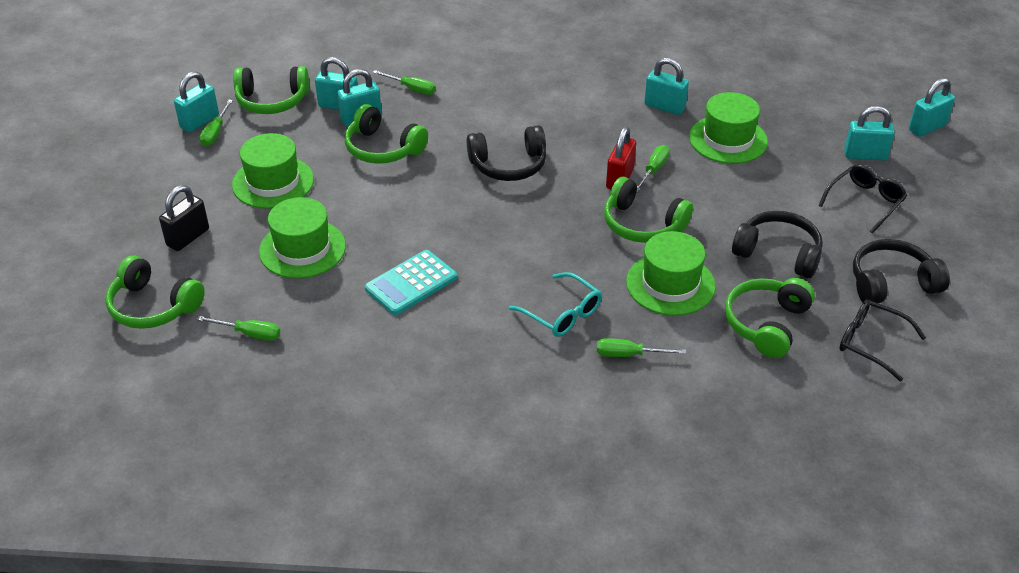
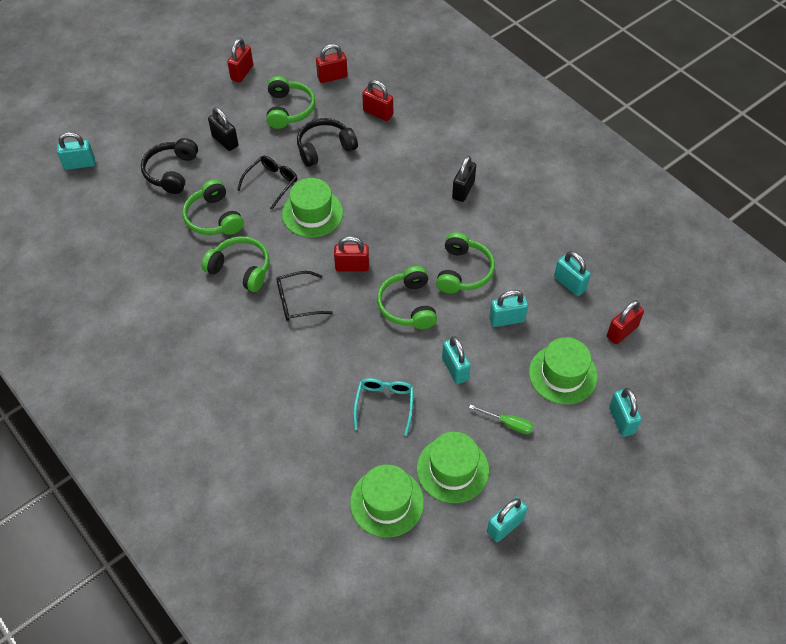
black headphones: [467,125,546,181] [732,211,823,278] [853,239,950,303] = 3 -> [141,138,198,194] [297,118,358,167] = 2
black padlock: [159,185,209,251] = 1 -> [208,107,238,151] [452,156,476,202] = 2
green screwdriver: [196,316,280,341] [200,100,233,146] [373,70,436,95] [597,338,686,357] [637,145,670,192] = 5 -> [469,405,534,434] = 1
red padlock: [606,127,636,189] = 1 -> [227,38,253,82] [316,44,348,83] [334,236,369,272] [362,80,393,121] [607,300,644,344] = 5
turquoise calculator: [365,250,457,315] = 1 -> none = 0

